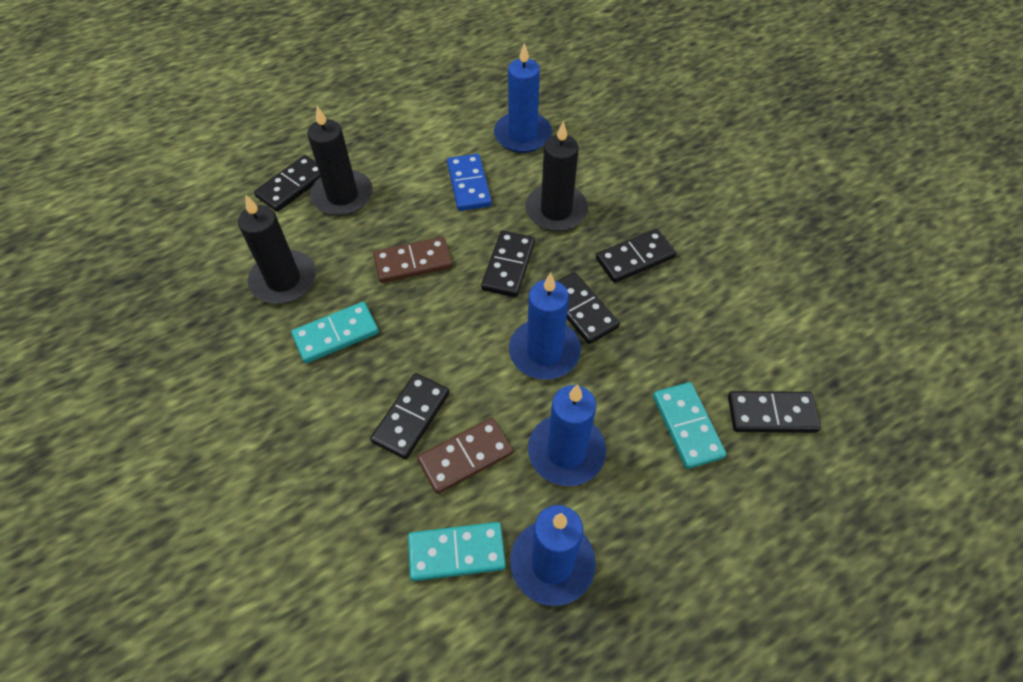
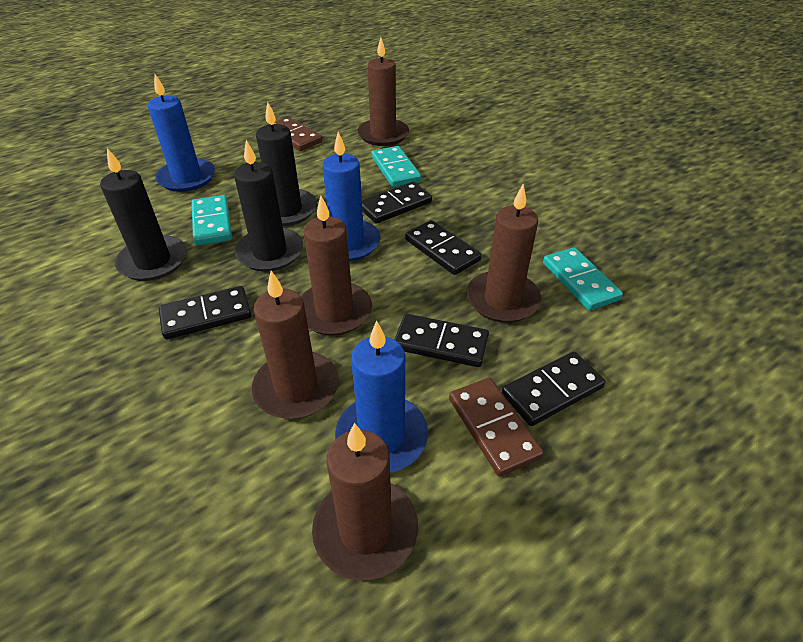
black domino: [254,155,320,212] [370,373,450,459] [481,231,535,297] [557,272,620,344] [596,229,676,283] [728,391,821,433] = 6 -> [159,286,252,339] [362,182,432,224] [394,314,489,367] [405,220,482,275] [502,352,606,426] = 5
blue candle: [494,42,552,153] [509,273,581,380] [510,505,596,606] [528,384,606,486] = 4 -> [148,74,215,192] [322,132,380,261] [335,321,428,473] = 3
blue domino: [447,154,492,211] = 1 -> none = 0
brown candle: none = 0 -> [252,271,339,419] [301,196,372,335] [312,423,418,580] [357,37,409,146] [466,184,541,323] = 5

